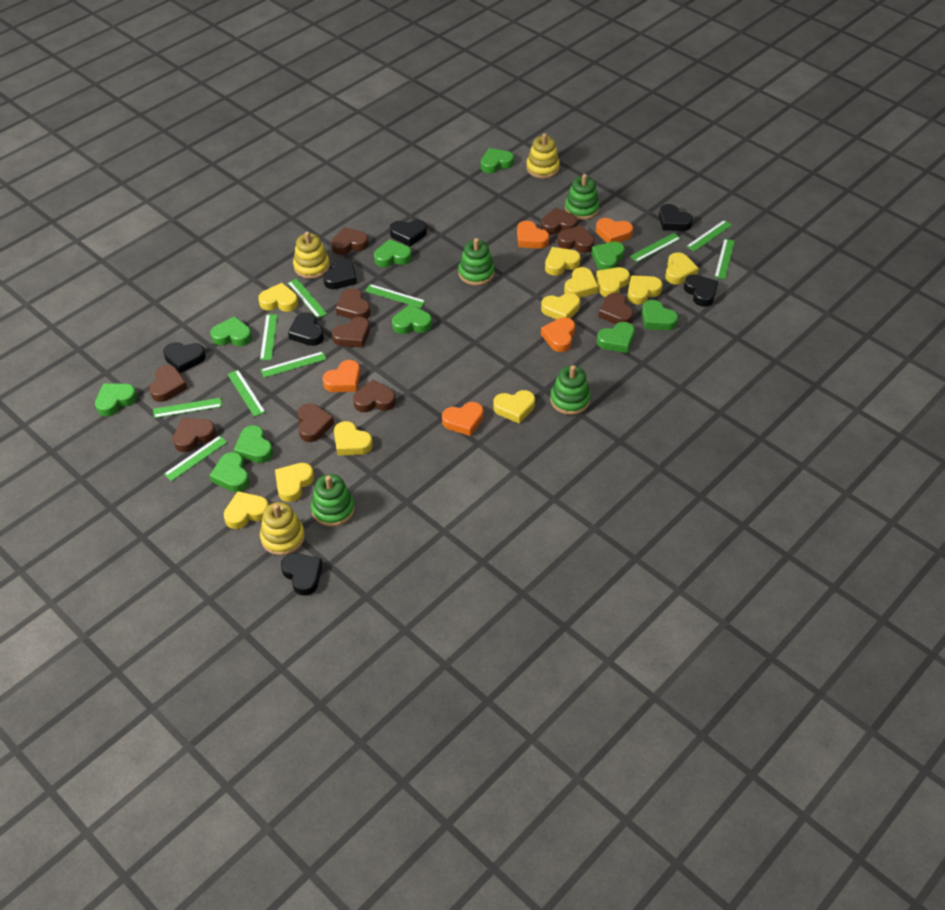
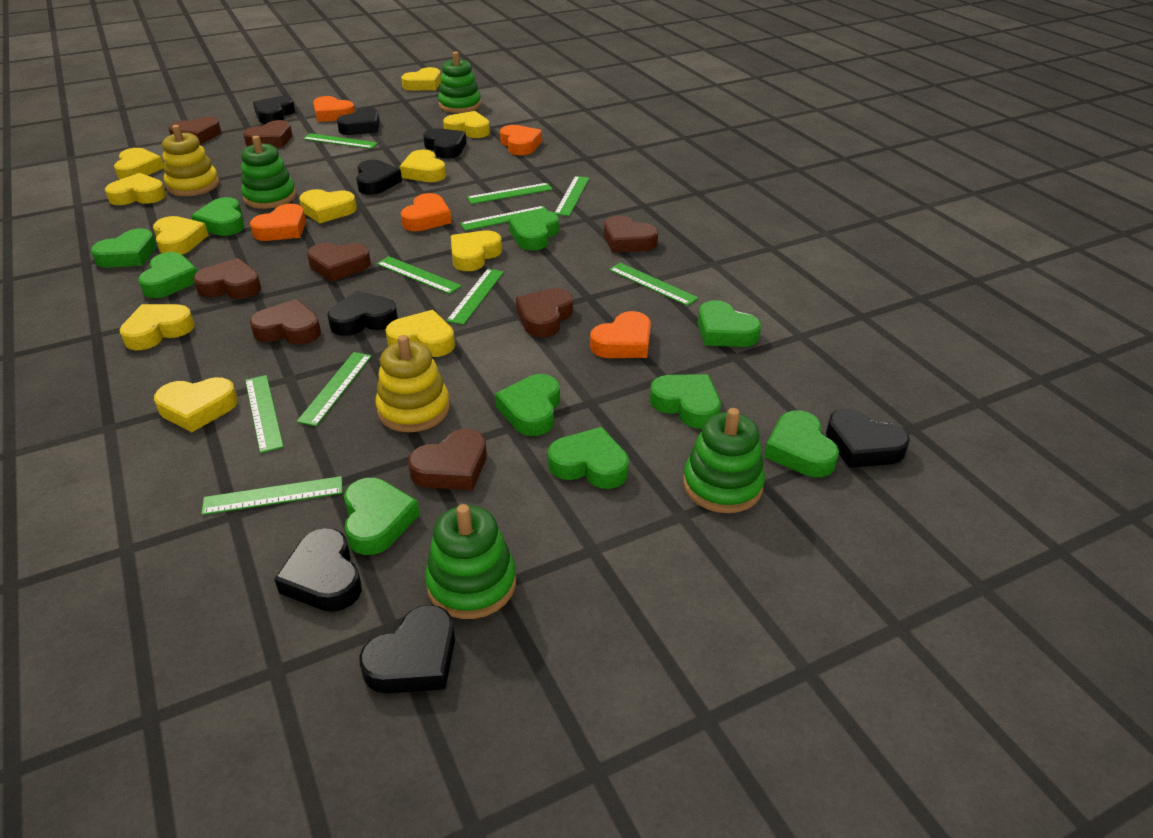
black heart: [163,342,206,373] [281,553,323,596] [288,312,324,346] [323,258,357,289] [390,219,427,246] [659,204,693,231] [684,274,718,307] = 7 -> [253,96,295,124] [274,528,362,612] [327,291,398,336] [337,107,380,135] [356,160,402,195] [359,605,455,694] [423,128,466,159] [826,409,910,468] = 8
brown heart: [149,365,188,402] [173,418,216,452] [298,403,334,442] [331,227,369,255] [332,317,370,348] [336,288,371,319] [353,380,396,412] [541,208,578,234] [557,225,595,253] [598,293,634,324] = 10 -> [168,117,221,145] [193,258,261,299] [243,120,292,148] [249,299,321,345] [307,243,371,282] [408,429,487,490] [516,288,573,337] [604,216,658,253] = 8
yellow stacking toy: [260,502,305,556] [293,232,330,279] [526,133,560,178] = 3 -> [162,125,219,196] [375,335,450,432] = 2

